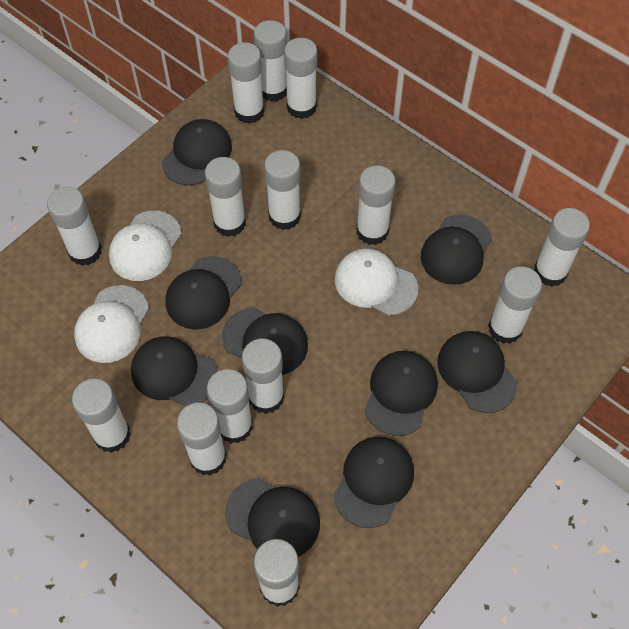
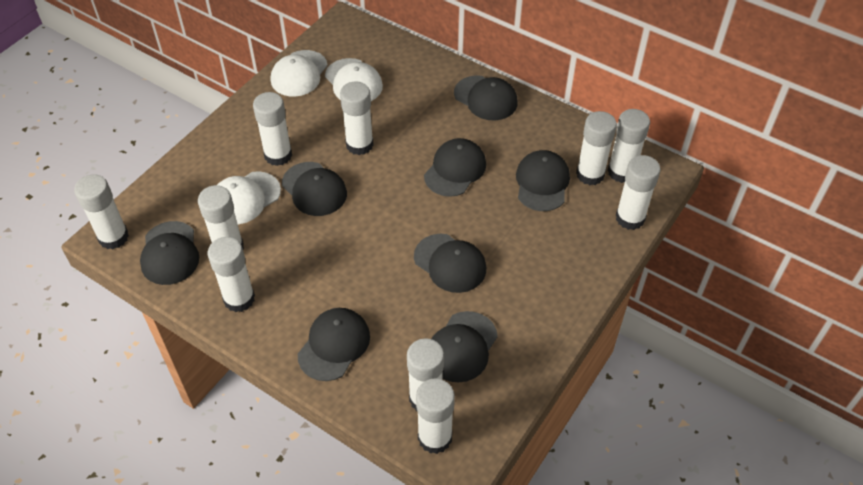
black cap: [131,337,218,407] [162,119,232,185] [166,256,241,329] [222,307,308,375] [225,478,320,557] [333,437,414,528] [365,351,438,436] [421,214,492,285] [437,331,517,413] = 9 -> [140,221,199,285] [282,162,347,216] [298,308,370,381] [414,234,486,293] [424,138,486,197] [431,311,498,382] [454,75,518,120] [516,150,570,211] = 8
white glue stick: [47,187,102,266] [72,379,131,453] [177,403,227,476] [205,157,246,237] [207,369,253,443] [228,42,264,124] [242,339,284,414] [253,539,299,607] [254,20,287,102] [264,150,301,230] [284,38,317,119] [356,166,396,245] [488,267,542,344] [534,208,590,287] = 14 -> [74,174,129,249] [198,185,244,249] [208,237,255,312] [253,92,292,166] [340,81,374,155] [407,338,444,412] [416,378,455,454] [576,111,617,185] [608,109,650,183] [616,155,660,230] = 10

